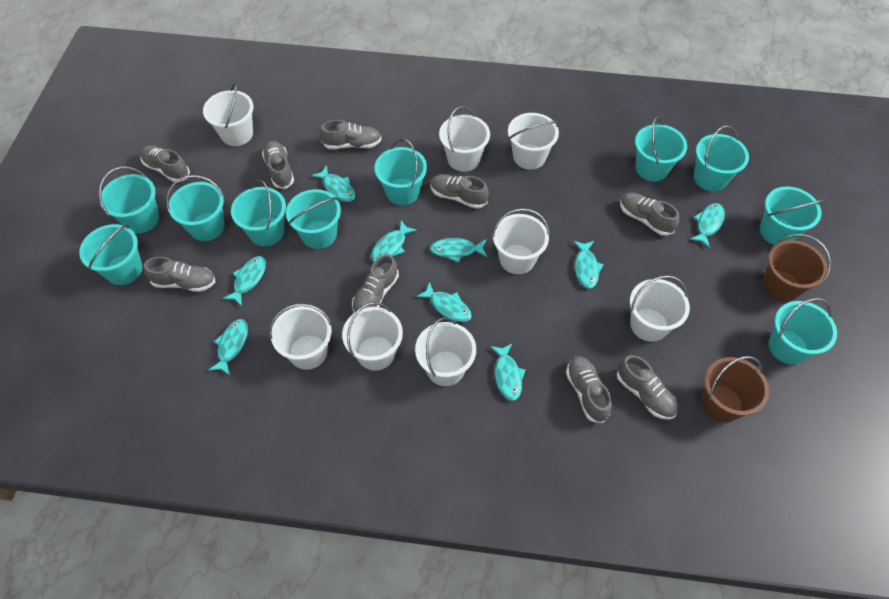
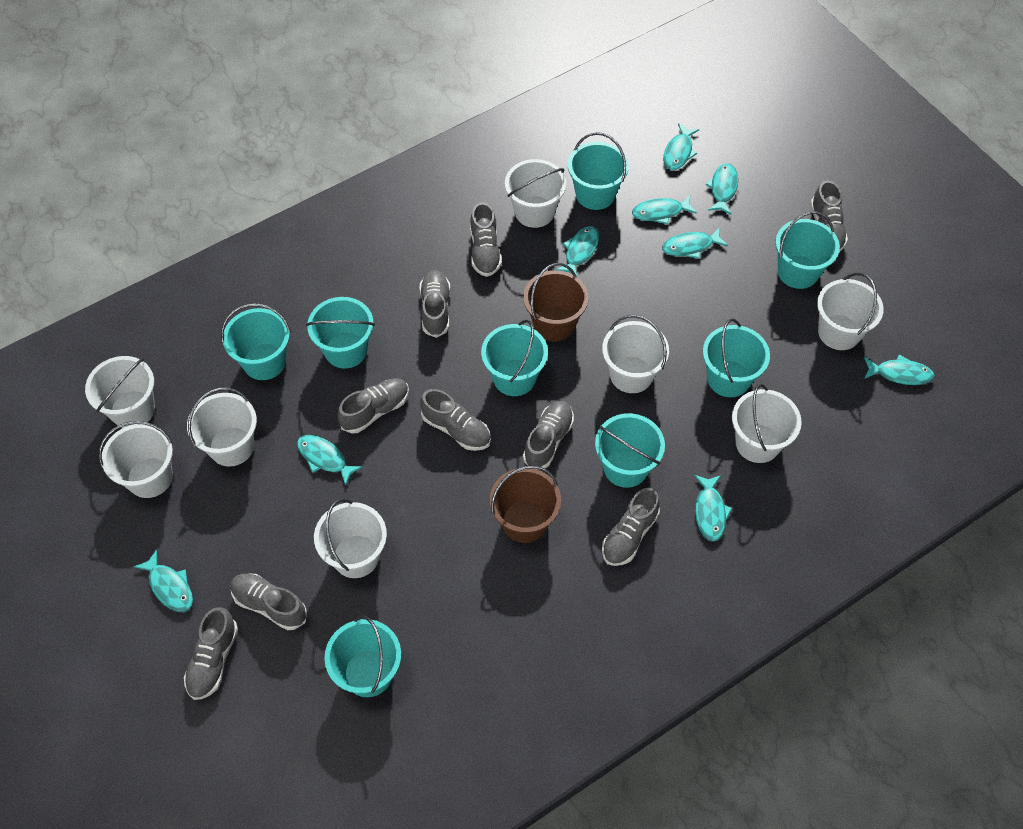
turquoise bucket: [79,224,142,285] [99,167,159,233] [166,175,225,241] [231,179,286,246] [286,189,341,249] [375,139,427,205] [635,116,687,181] [694,125,749,192] [760,187,824,245] [769,298,837,364] = 10 -> [221,303,291,380] [306,297,375,369] [325,616,401,697] [481,320,548,396] [568,132,629,210] [595,413,665,488] [703,319,770,397] [775,211,840,289] = 8

